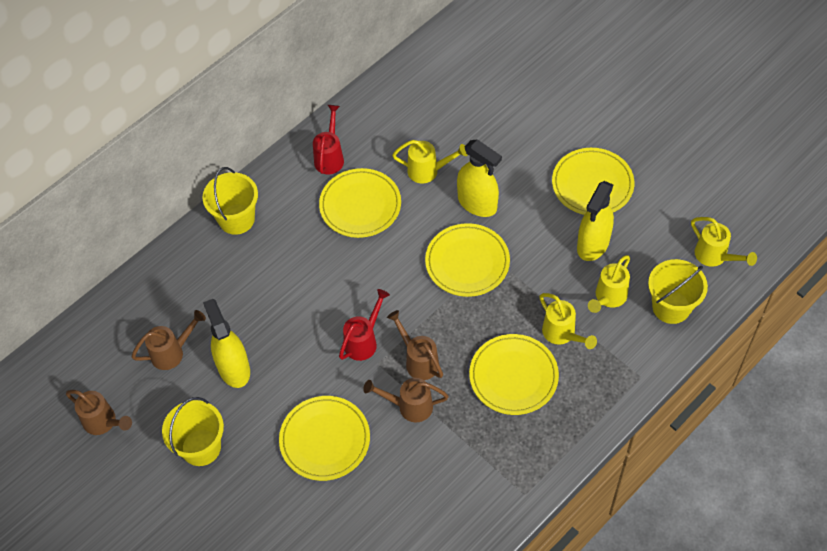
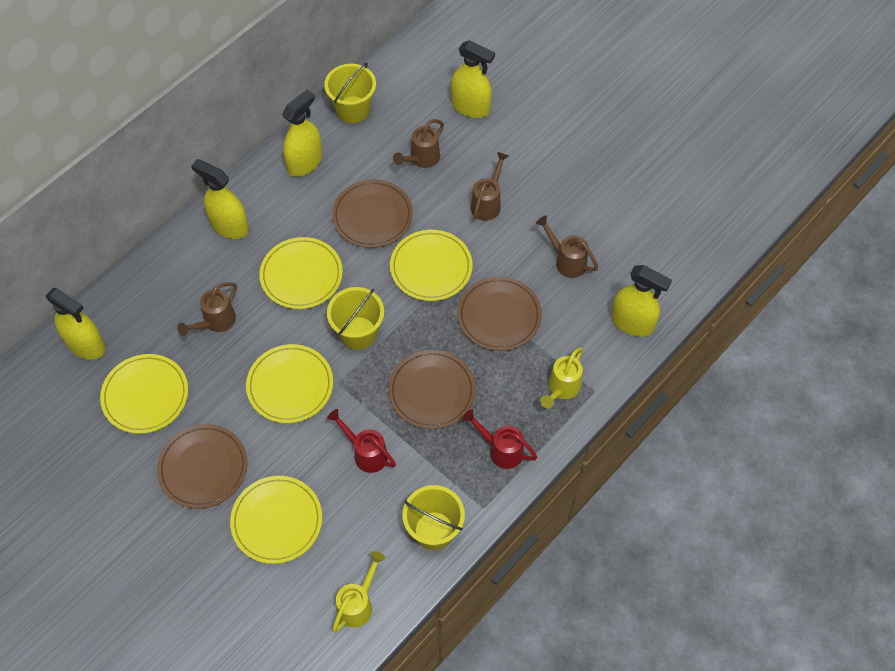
brown plate: none = 0 -> [157,424,247,509] [332,180,413,248] [388,350,476,429] [458,276,542,351] = 4
yellow spray bottle: [203,299,250,388] [457,139,502,217] [577,181,614,261] = 3 -> [46,288,105,359] [191,159,249,239] [282,89,322,177] [451,40,495,118] [611,265,672,337] = 5
yellow watering can: [392,140,467,184] [539,293,597,349] [588,255,630,313] [691,217,757,267] = 4 -> [332,551,385,633] [540,347,583,409] = 2

